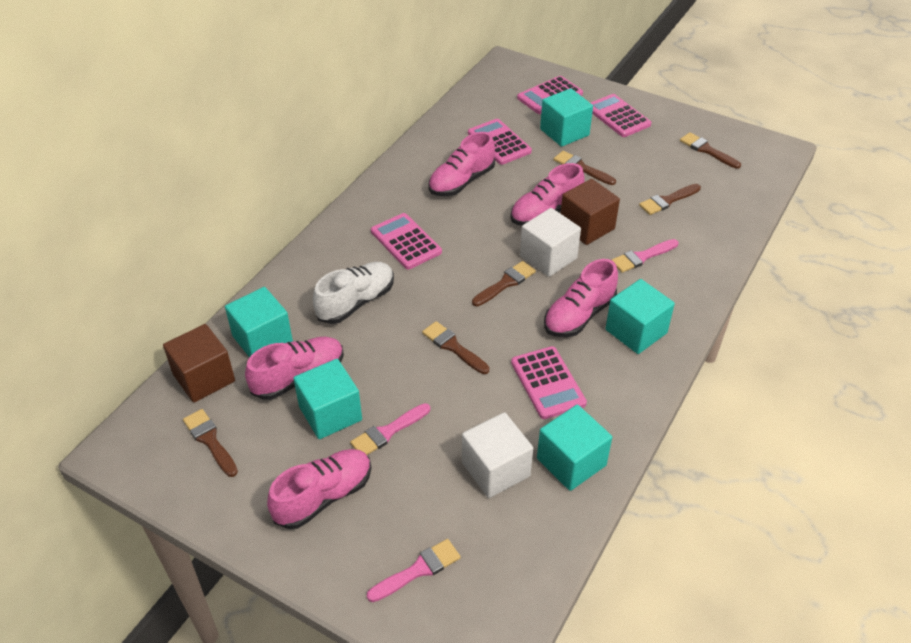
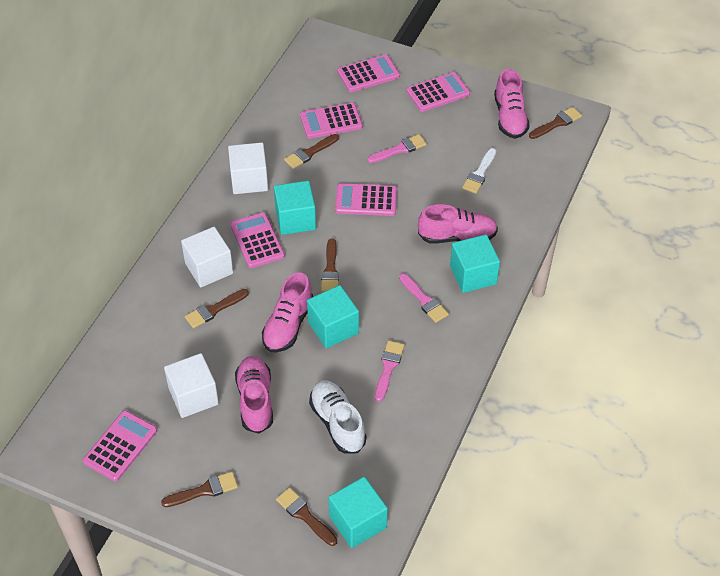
brown cube: [163,324,235,403] [560,179,620,245] = 2 -> none = 0
pink calculator: [371,213,442,269] [468,119,532,165] [511,346,587,419] [517,76,583,114] [591,94,651,137] = 5 -> [83,410,157,481] [230,212,285,268] [300,103,363,139] [335,183,397,216] [337,54,400,92] [406,72,470,112] = 6
pink shoe: [245,337,344,400] [267,449,371,529] [428,132,495,196] [510,163,585,226] [544,259,618,337] = 5 -> [235,356,273,434] [262,272,313,352] [418,204,498,243] [494,69,530,139] = 4
turquoise cube: [225,287,293,358] [293,359,362,439] [537,405,612,491] [540,88,593,147] [605,279,675,354] = 5 -> [274,181,316,235] [307,285,359,348] [329,477,388,548] [450,234,500,293] = 4
white brush: none = 0 -> [462,148,496,194] = 1
white cube: [462,412,533,498] [520,208,581,277] = 2 -> [164,353,219,418] [181,227,233,287] [228,142,268,194] = 3

